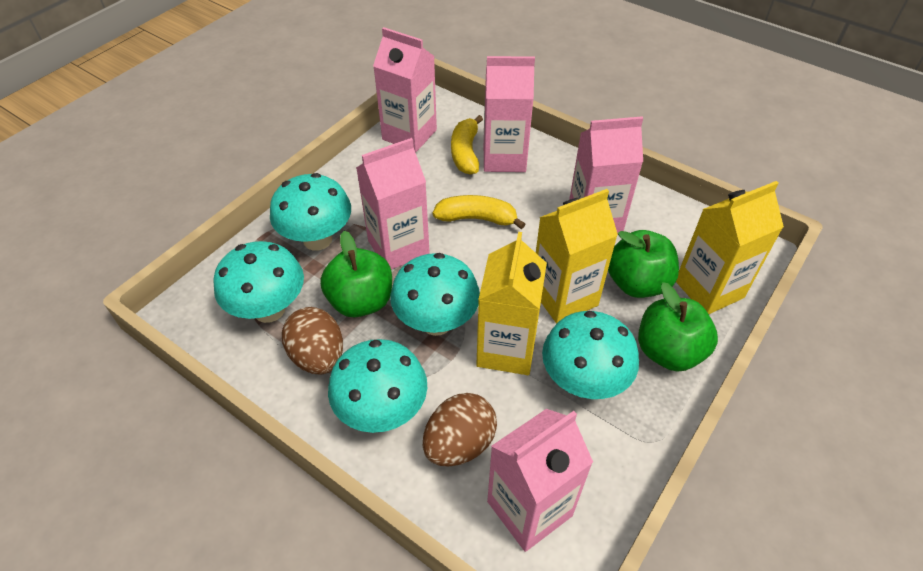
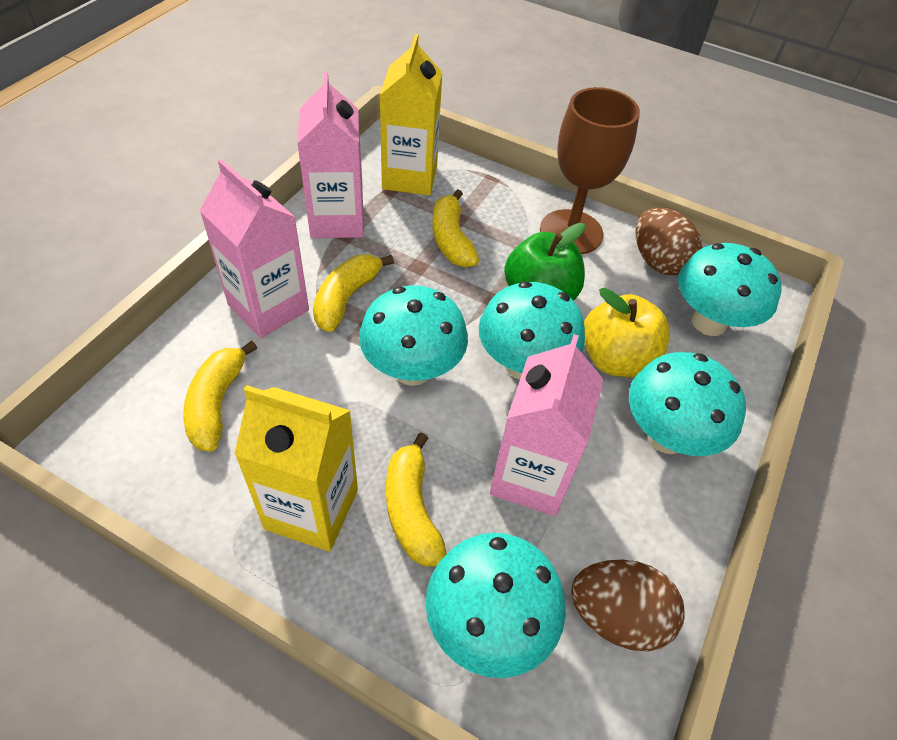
brown goblet: none = 0 -> [540,87,640,254] = 1
green apple: [320,231,392,317] [608,230,679,298] [638,282,718,371] = 3 -> [504,223,585,301] = 1
pink carton: [356,138,430,270] [373,27,437,152] [484,56,535,172] [487,409,593,552] [569,116,643,234] = 5 -> [200,159,309,338] [297,72,364,238] [490,334,604,516] = 3
yellow apple: none = 0 -> [584,288,670,377] = 1
yellow banana: [433,195,525,229] [451,115,483,175] = 2 -> [183,341,257,452] [313,254,394,332] [386,432,447,567] [432,189,479,267] = 4
yellow carton: [476,232,547,375] [536,189,618,323] [676,181,784,314] = 3 -> [234,385,358,552] [380,34,442,195] = 2

